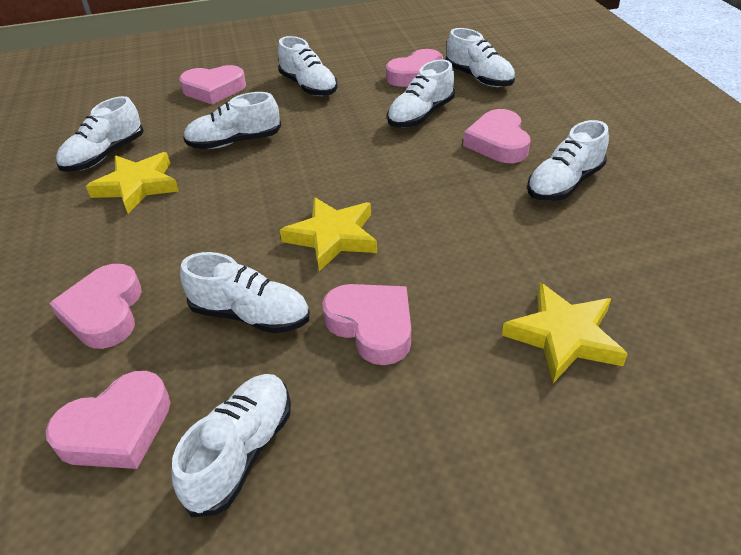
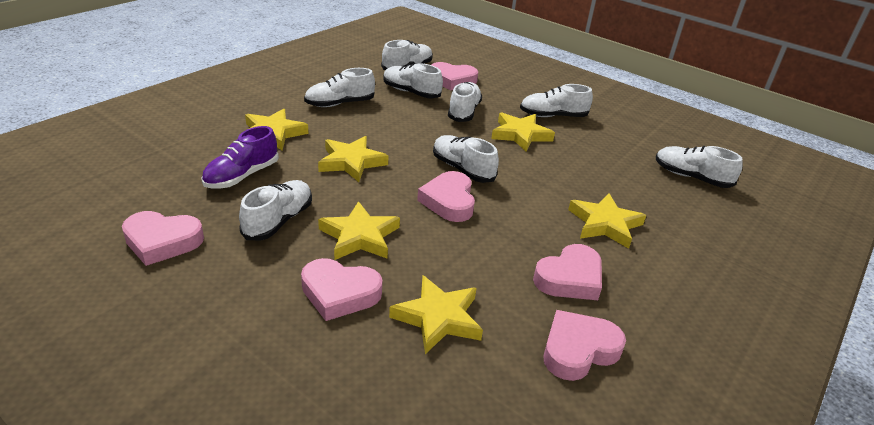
purple shoe: none = 0 -> [201,126,279,189] = 1
yellow star: [86,152,179,214] [280,197,377,271] [502,283,628,383] = 3 -> [245,109,308,150] [318,136,388,182] [318,201,400,260] [389,275,483,354] [491,113,555,152] [568,193,646,249] = 6

